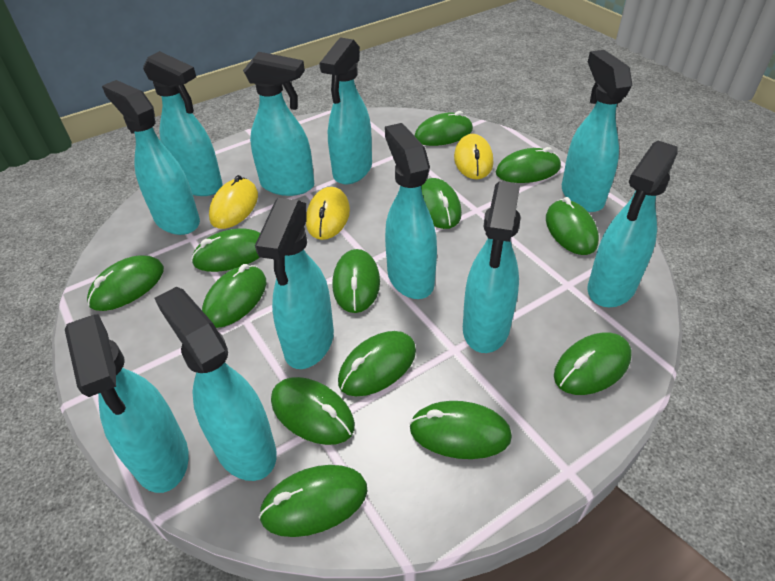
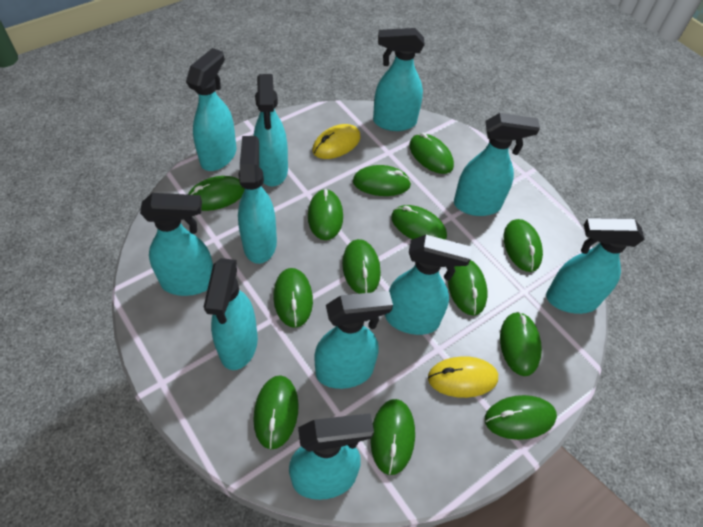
yellow mouse: [209,175,258,229] [306,187,350,240] [454,134,493,179] = 3 -> [312,124,361,159] [428,356,498,398] = 2

